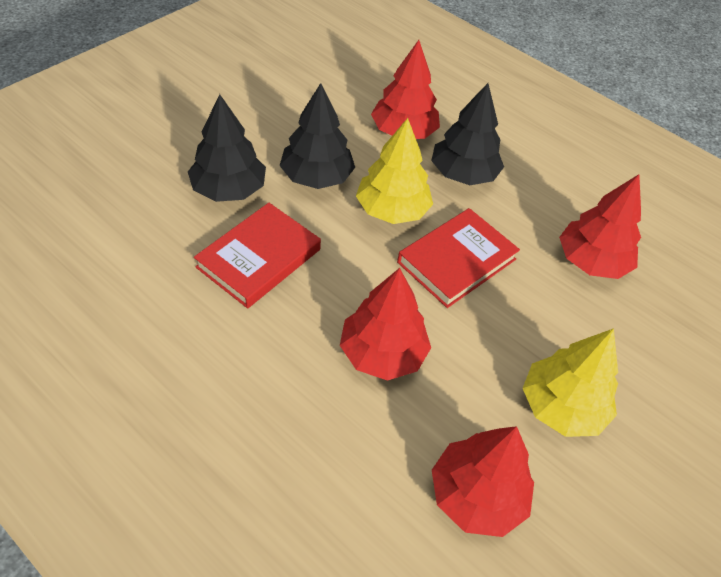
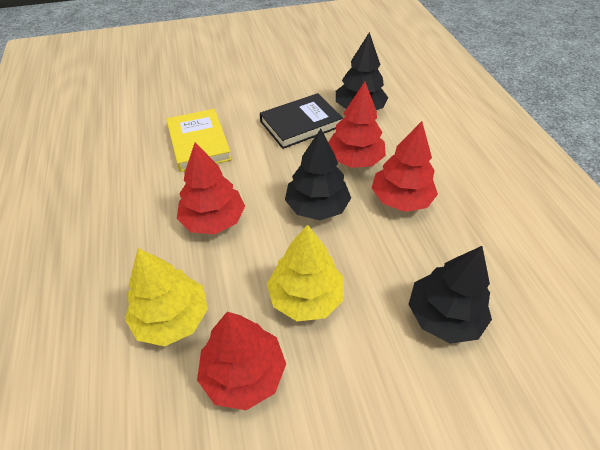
black book: none = 0 -> [260,93,343,149] = 1
red book: [194,203,321,308] [397,208,520,308] = 2 -> none = 0
yellow book: none = 0 -> [166,109,232,172] = 1

